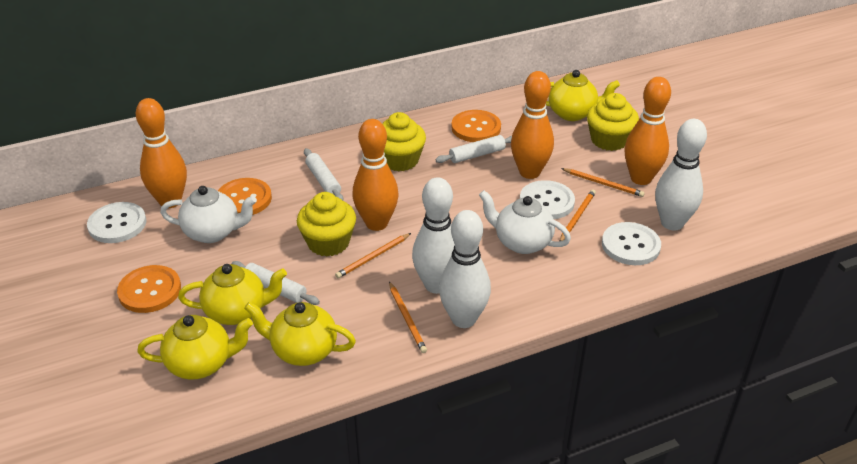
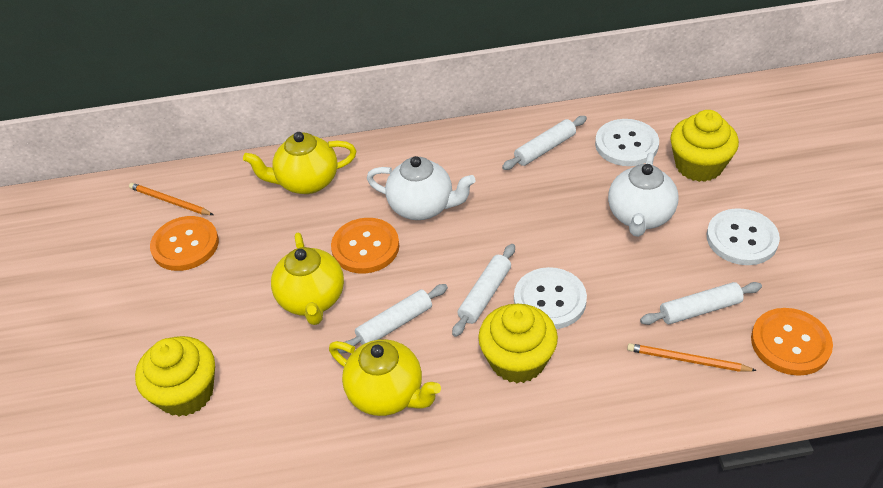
orange bowling pin: [136,98,187,208] [353,119,399,231] [511,71,554,179] [624,77,671,185] = 4 -> none = 0
orange pencil: [335,233,411,278] [389,281,427,353] [560,189,596,241] [561,168,645,197] = 4 -> [129,183,213,215] [627,343,757,372] = 2
white bowling pin: [412,177,455,294] [439,210,491,328] [655,119,707,230] = 3 -> none = 0
white rolling pin: [231,261,320,305] [304,148,343,200] [435,135,512,163] = 3 -> [337,284,448,353] [452,244,515,337] [502,116,587,170] [640,282,762,325] = 4
yellow teapot: [137,315,253,380] [178,264,287,325] [244,302,356,366] [546,70,620,121] = 4 -> [243,132,356,194] [271,232,344,325] [329,339,441,416] = 3

